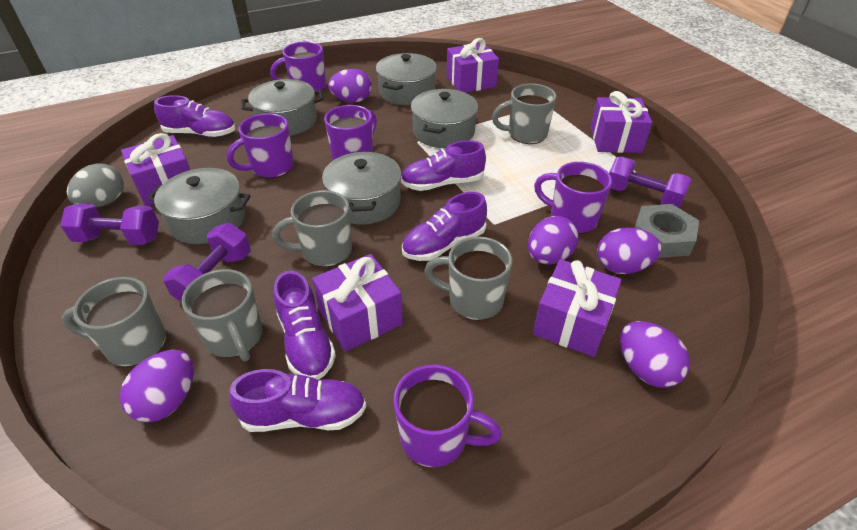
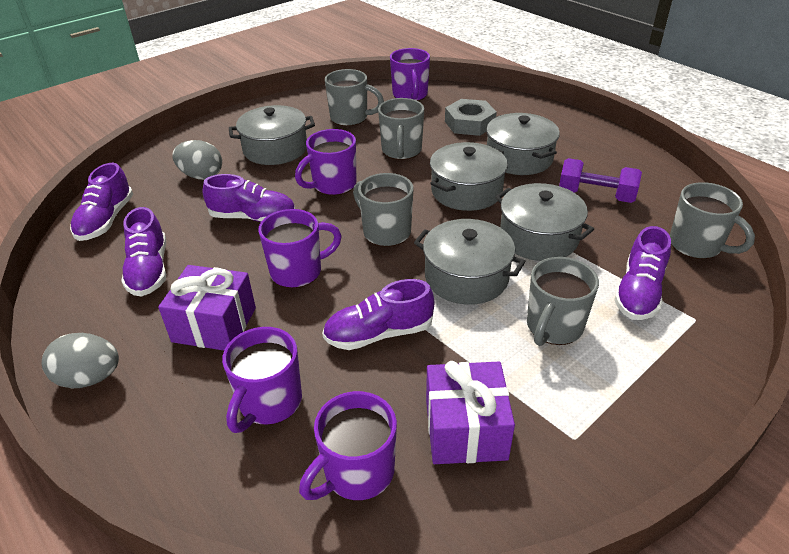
grey egg: [67,163,124,207] = 1 -> [42,333,119,388] [172,140,222,180] = 2
purple dumbbell: [60,203,159,245] [163,223,251,302] [609,157,691,208] = 3 -> [559,158,642,203] = 1
purple egg: [120,350,194,423] [328,69,372,102] [528,216,579,265] [597,228,662,274] [620,321,690,388] = 5 -> none = 0
purple gift: [121,133,190,206] [312,254,403,352] [447,38,499,93] [533,259,622,357] [590,91,652,153] = 5 -> [158,265,256,351] [426,361,515,464] = 2

